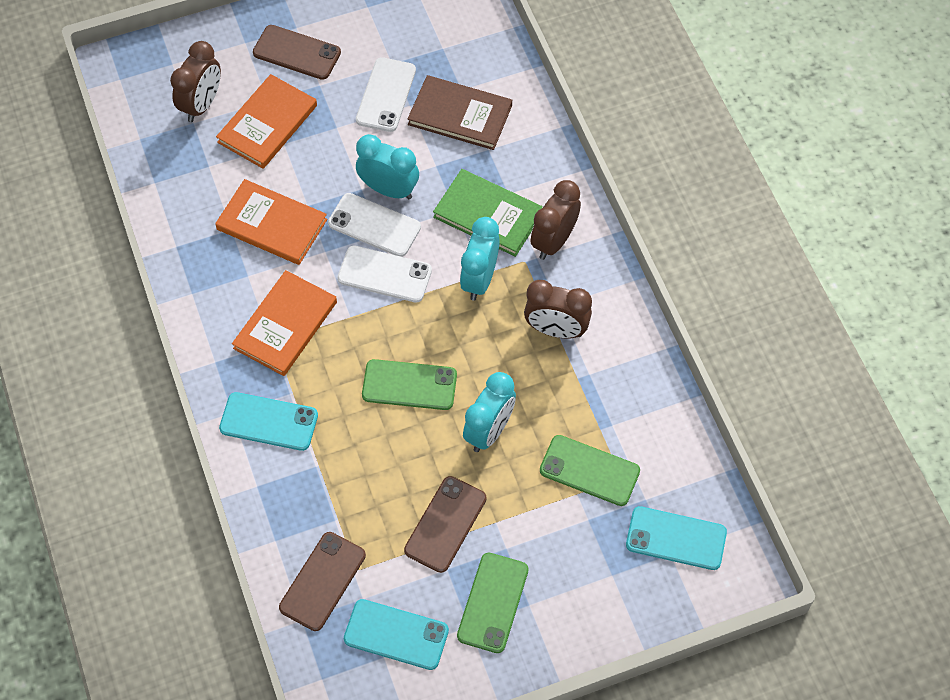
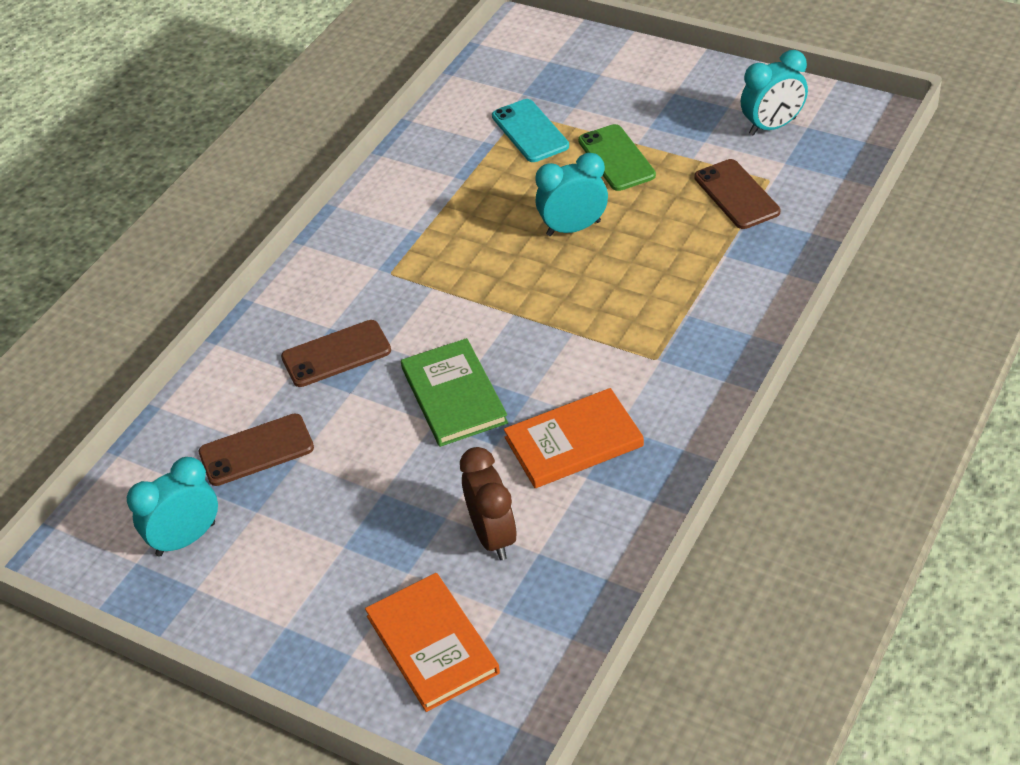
brown book: [408,75,512,150] = 1 -> none = 0
brown clock: [170,41,221,122] [524,280,592,338] [531,180,581,260] = 3 -> [460,447,517,560] = 1
green phone: [362,359,457,410] [457,553,529,653] [540,435,640,506] = 3 -> [578,124,656,191] = 1
orange book: [215,179,327,265] [216,74,317,169] [232,270,337,376] = 3 -> [365,573,500,712] [504,388,644,488] = 2
turquoise phone: [219,392,318,451] [344,599,449,670] [626,506,727,570] = 3 -> [492,99,569,162] = 1
white phone: [328,193,421,257] [338,245,432,303] [356,57,416,132] = 3 -> none = 0

